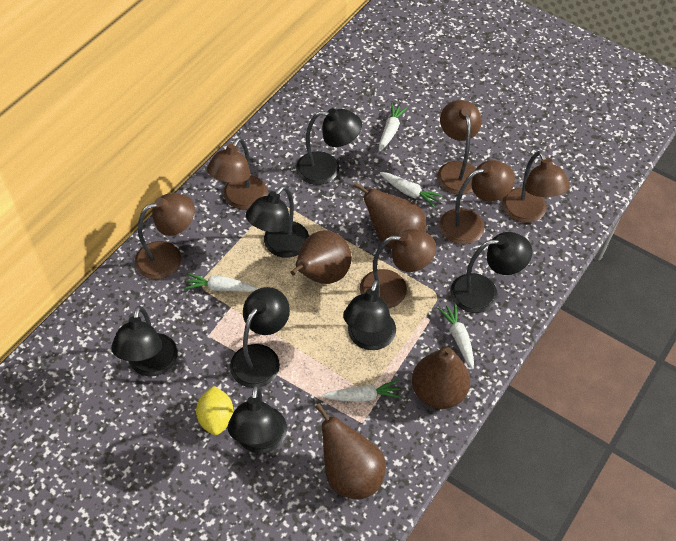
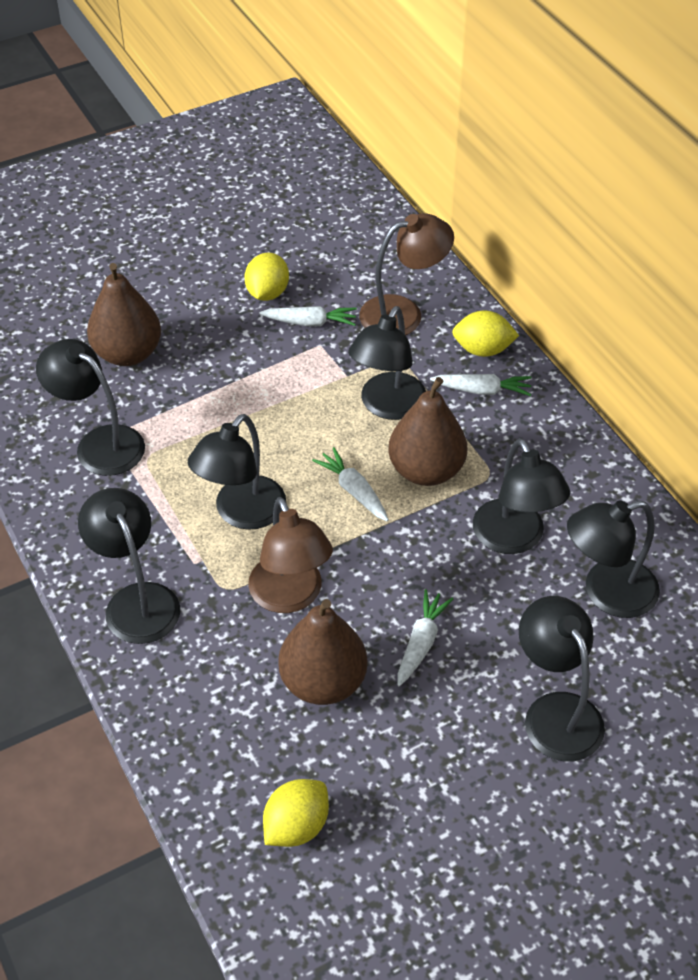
brown lamp: [135,193,195,279] [207,137,267,210] [360,229,436,308] [437,100,482,195] [440,160,515,244] [502,151,570,223] = 6 -> [248,497,333,613] [359,213,454,335] = 2
brown pear: [290,230,352,284] [315,403,385,500] [353,182,426,249] [412,347,470,409] = 4 -> [87,263,161,366] [278,599,368,705] [389,377,467,486] = 3
white carrot: [184,273,258,292] [322,380,401,402] [379,103,408,151] [380,172,443,208] [438,303,474,369] = 5 -> [259,306,357,326] [312,447,389,521] [397,589,453,686] [430,374,531,396] = 4
yellow lemon: [196,386,234,435] = 1 -> [244,253,289,301] [263,779,329,847] [452,310,519,357] = 3

